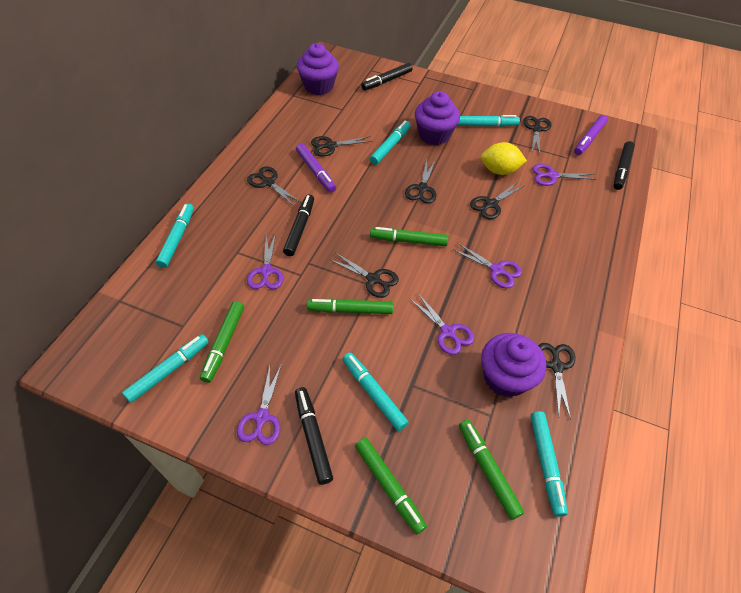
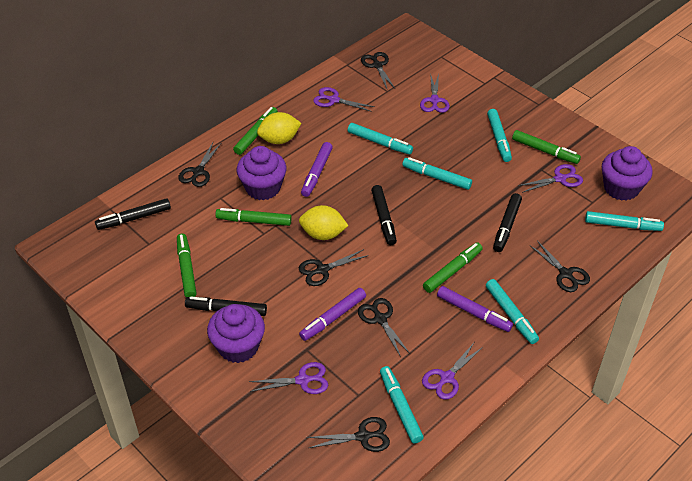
black scissors: [247,167,302,207] [311,136,372,157] [330,253,399,298] [405,159,436,203] [470,181,524,219] [523,116,552,155] [538,343,575,420] = 7 -> [178,143,221,187] [299,249,369,286] [307,417,390,452] [358,298,409,357] [361,52,395,89] [529,241,590,292] = 6
purple marker: [296,143,336,193] [574,115,608,155] = 2 -> [299,288,366,341] [301,142,333,197] [437,286,513,332] = 3
yellow lemon: [481,142,527,175] = 1 -> [257,112,301,144] [299,205,349,240] = 2

